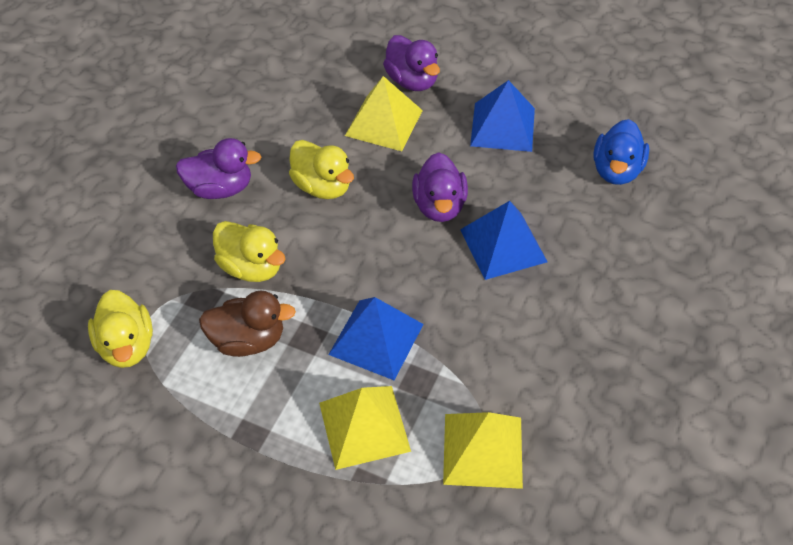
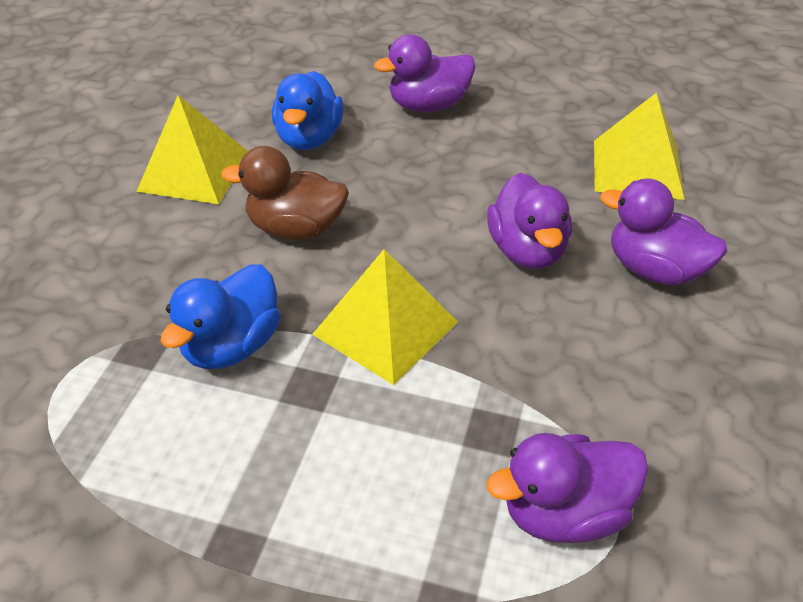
blue duck: [593,119,649,185] = 1 -> [160,264,281,369] [272,71,344,150] = 2
blue pyramid: [328,297,423,380] [460,201,548,280] [470,80,535,152] = 3 -> none = 0
purple duck: [176,138,261,199] [383,35,440,91] [412,152,468,222] = 3 -> [374,34,475,112] [486,433,648,543] [487,173,572,269] [600,178,727,286] = 4
yellow duck: [88,290,153,368] [213,221,285,282] [289,140,354,199] = 3 -> none = 0

